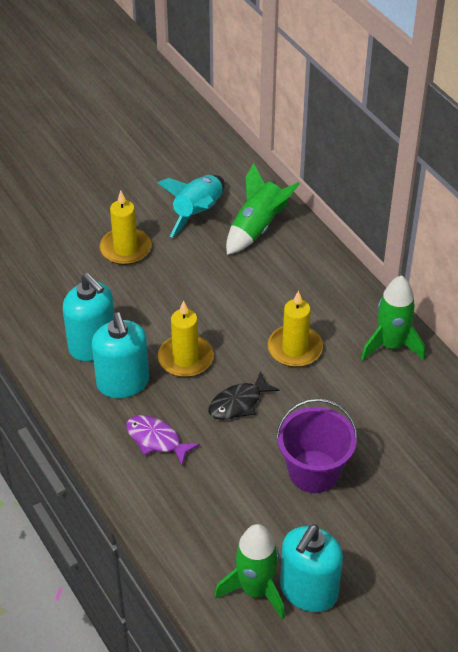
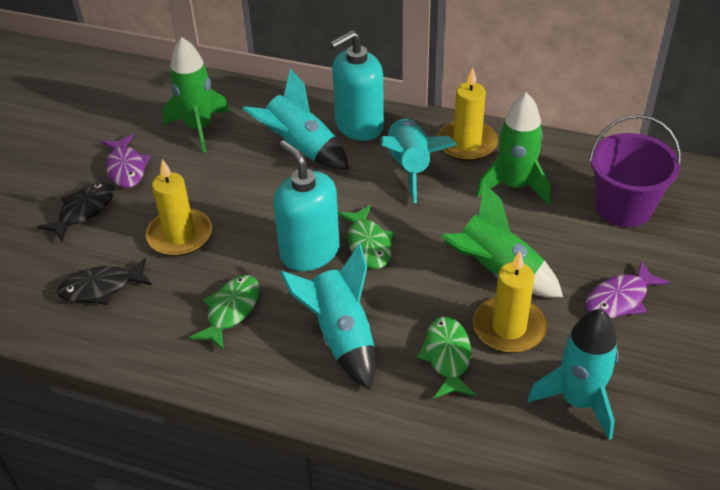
black fish: [208,371,280,420] = 1 -> [38,182,115,241] [57,258,152,305] = 2
green fish: none = 0 -> [189,275,260,351] [338,205,395,269] [416,316,476,398] = 3
purple fish: [126,415,200,466] = 1 -> [101,134,150,188] [585,260,670,318] = 2
turquoise rocket: [158,175,225,238] = 1 -> [242,68,349,169] [280,244,376,390] [381,119,457,203] [527,309,618,440] = 4
turquoise soap dispenser: [63,273,114,361] [92,312,149,398] [280,524,343,612] = 3 -> [273,140,340,271] [330,30,384,141] = 2

